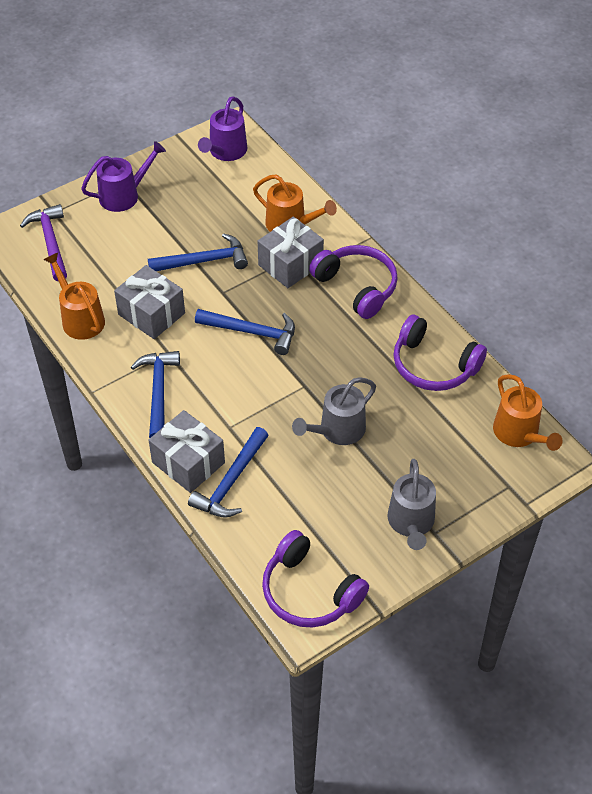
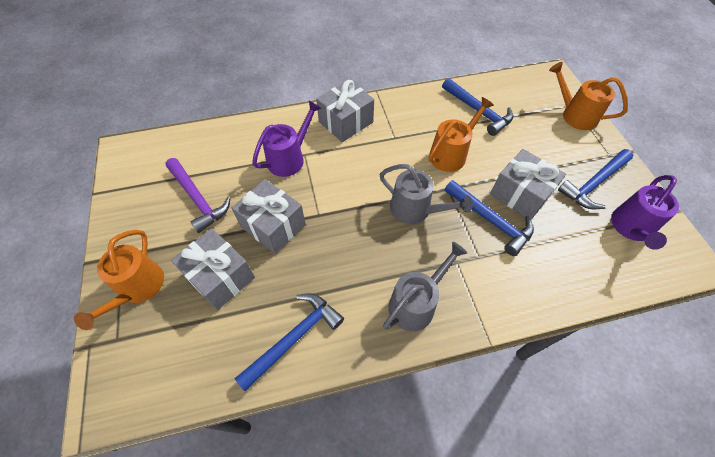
grey gift: [114,265,185,339] [149,410,225,493] [258,217,324,288] = 3 -> [171,228,255,310] [232,179,306,254] [316,80,374,142] [490,149,566,220] = 4
purple headphones: [262,530,369,627] [309,245,398,319] [393,315,487,391] = 3 -> none = 0

